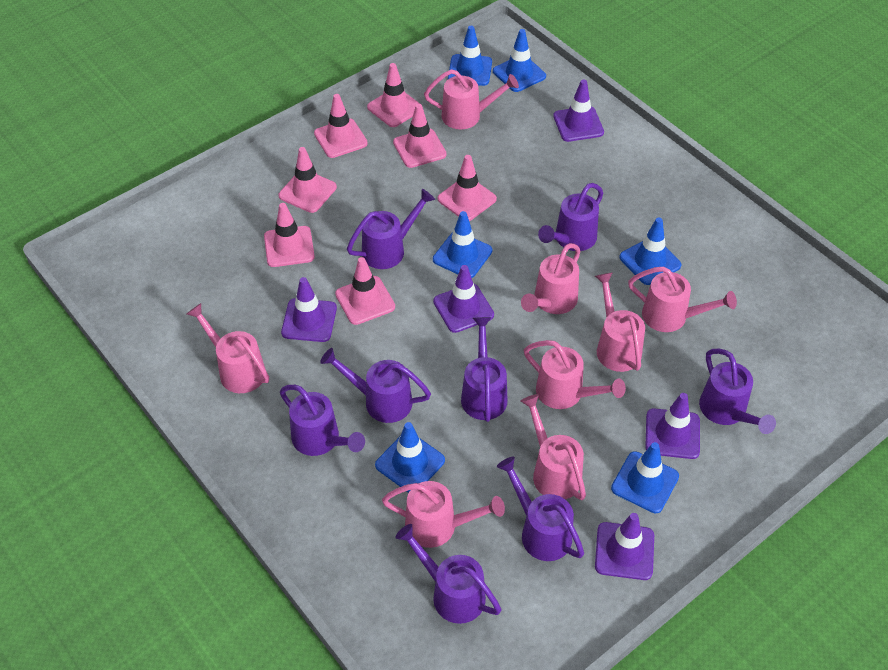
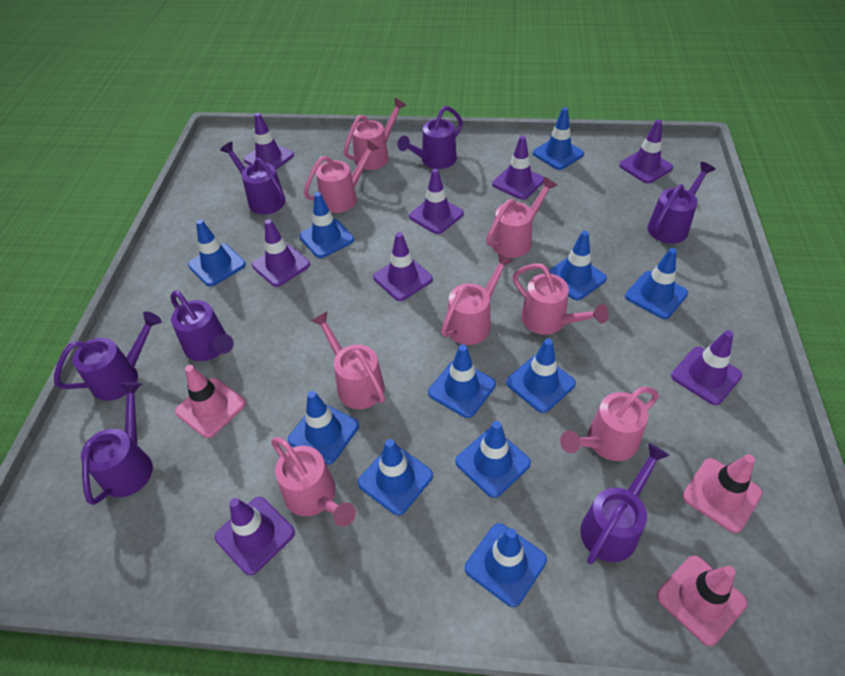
blue traffic cone: [375,422,445,493] [433,211,492,278] [448,26,492,86] [493,29,546,92] [611,442,679,513] [619,218,681,285] = 6 -> [188,219,246,287] [288,391,359,465] [299,192,354,258] [358,439,433,515] [428,344,496,418] [455,421,531,498] [465,523,547,607] [506,338,576,413] [533,107,584,170] [549,231,607,300] [625,248,688,319] = 11
pink traffic cone: [264,203,315,267] [279,147,337,213] [314,94,368,158] [335,257,395,325] [367,63,420,127] [393,104,447,168] [438,155,497,221] = 7 -> [175,365,246,438] [657,555,747,646] [682,454,763,533] = 3
purple traffic cone: [281,277,337,342] [433,265,494,333] [553,79,604,142] [595,513,654,580] [645,393,700,459] = 5 -> [215,497,295,575] [244,113,294,170] [252,219,310,287] [373,232,433,301] [409,169,464,234] [492,136,544,200] [619,120,673,184] [671,330,742,405] = 8
purple watering can: [280,385,365,456] [320,348,431,423] [347,189,435,269] [395,524,501,624] [461,317,507,422] [497,456,584,561] [538,183,603,251] [699,349,776,434] = 8 -> [54,312,162,401] [81,382,153,505] [171,291,234,361] [220,142,285,215] [397,106,463,169] [580,443,670,564] [648,162,715,244] = 7

